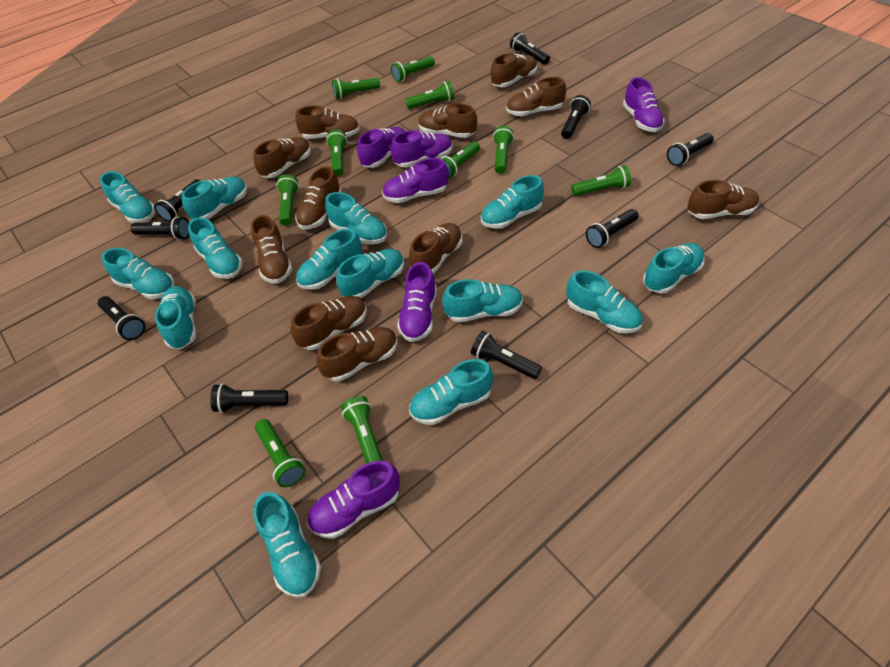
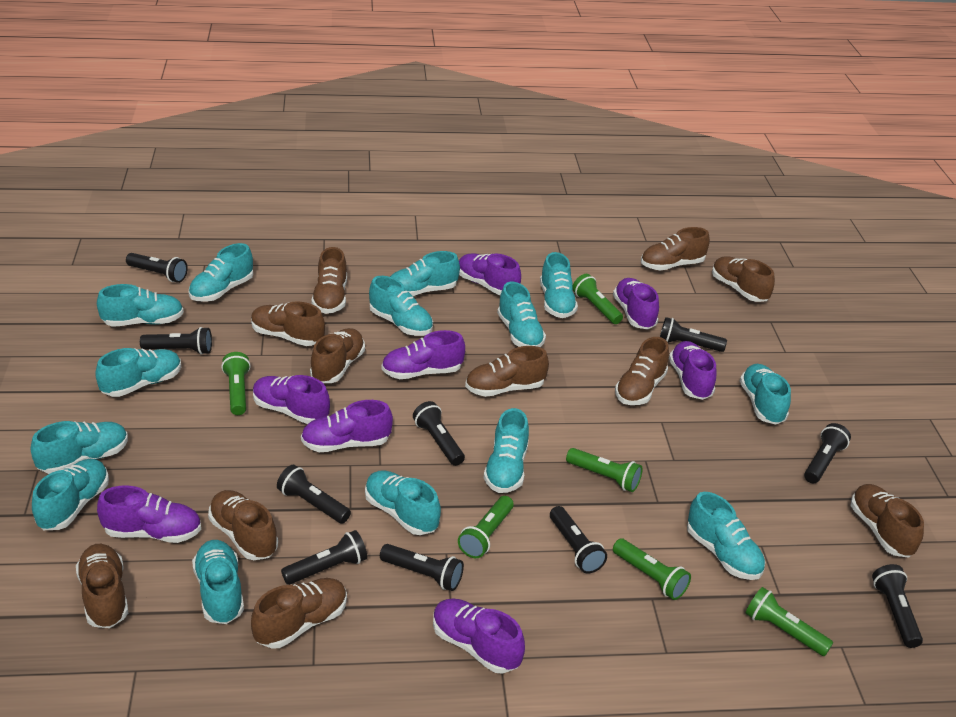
black flashlight: [98,296,145,340] [131,216,190,240] [154,179,201,222] [210,383,288,413] [471,331,542,379] [510,32,550,65] [561,95,591,139] [586,209,639,248] [667,133,714,166] = 9 -> [126,253,188,283] [140,327,212,355] [277,464,351,524] [281,530,367,585] [380,544,464,591] [413,401,465,466] [550,506,607,573] [660,317,727,352] [804,423,851,483] [872,564,923,648] = 10
green flashlight: [255,419,306,487] [276,174,299,226] [326,130,347,176] [332,78,380,99] [341,396,383,464] [391,56,435,82] [405,81,454,109] [441,141,480,179] [493,126,514,174] [571,165,631,196] = 10 -> [221,352,251,415] [458,496,514,558] [566,448,643,492] [573,274,623,324] [613,539,691,600] [745,587,833,656] = 6
purple shoe: [307,461,400,539] [357,127,405,168] [382,158,448,203] [391,130,453,167] [397,262,437,342] [623,77,665,132] = 6 -> [97,485,201,543] [253,375,330,424] [301,400,393,452] [382,330,465,379] [433,599,525,674] [459,253,521,295] [613,278,659,329] [669,341,717,400] = 8

